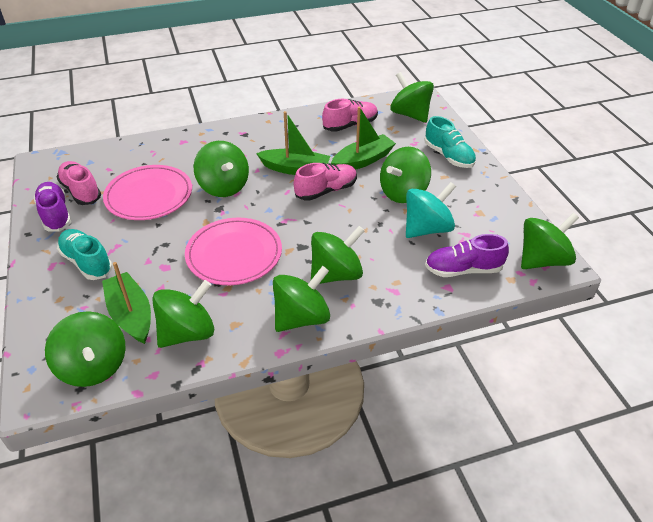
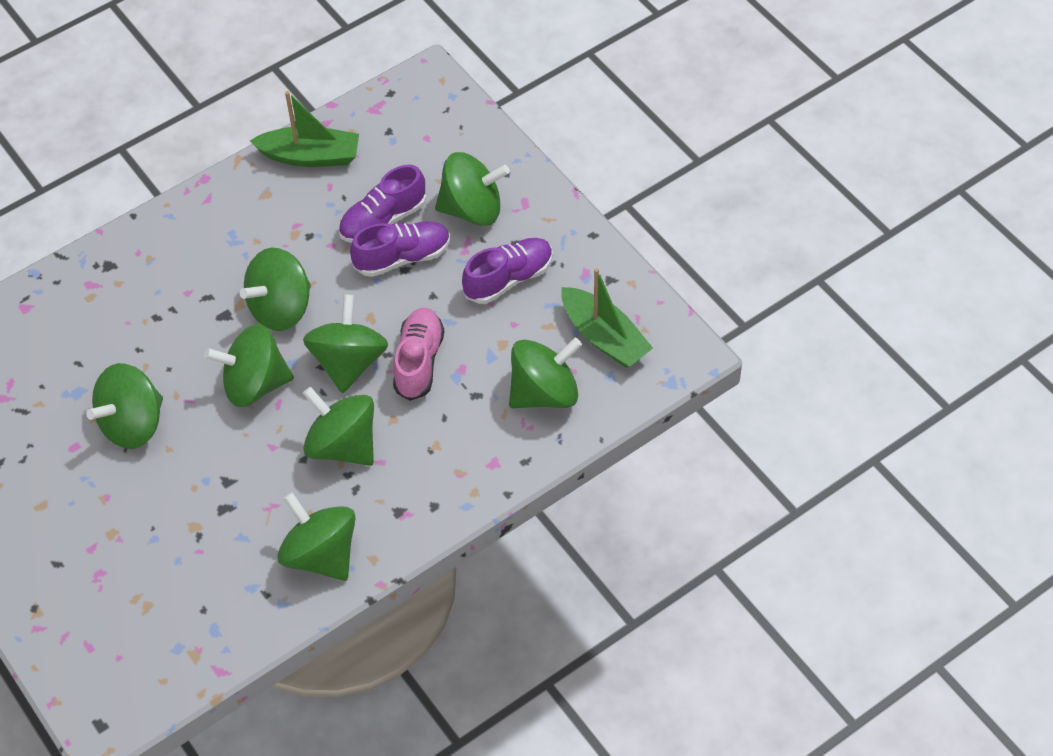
green boat: [102,262,151,344] [256,111,330,175] [331,107,396,170] = 3 -> [250,91,359,167] [561,268,653,368] = 2
pink plate: [103,165,192,220] [185,218,282,285] = 2 -> none = 0
pink shoe: [57,161,101,205] [294,163,357,201] [322,99,378,132] = 3 -> [393,308,444,401] = 1
purple shoe: [34,182,71,232] [425,234,509,277] = 2 -> [338,164,426,243] [350,221,450,277] [462,238,553,304] = 3
turquoise shoe: [57,229,113,280] [424,116,476,168] = 2 -> none = 0
turquoise spinning top: [406,182,456,238] = 1 -> none = 0

